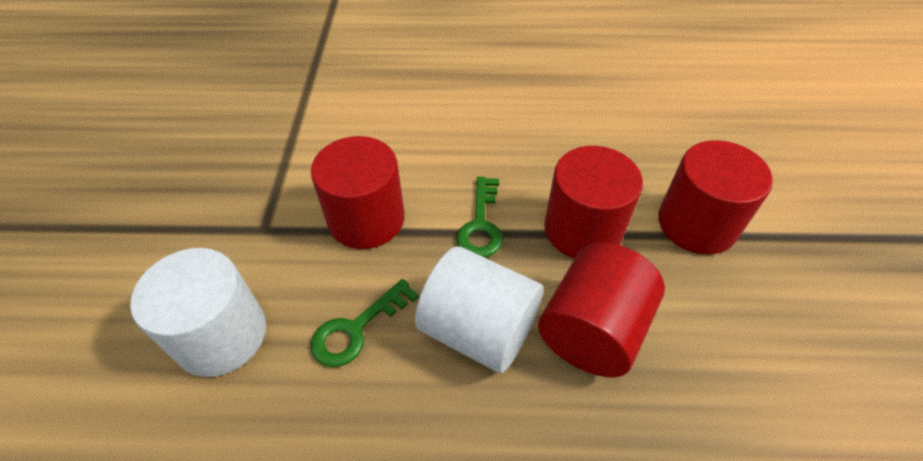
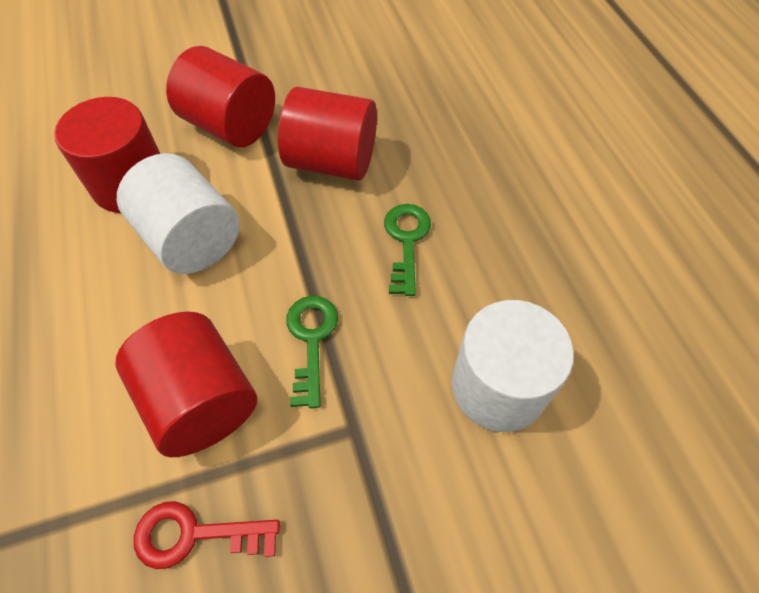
red key: none = 0 -> [134,501,280,569] = 1

